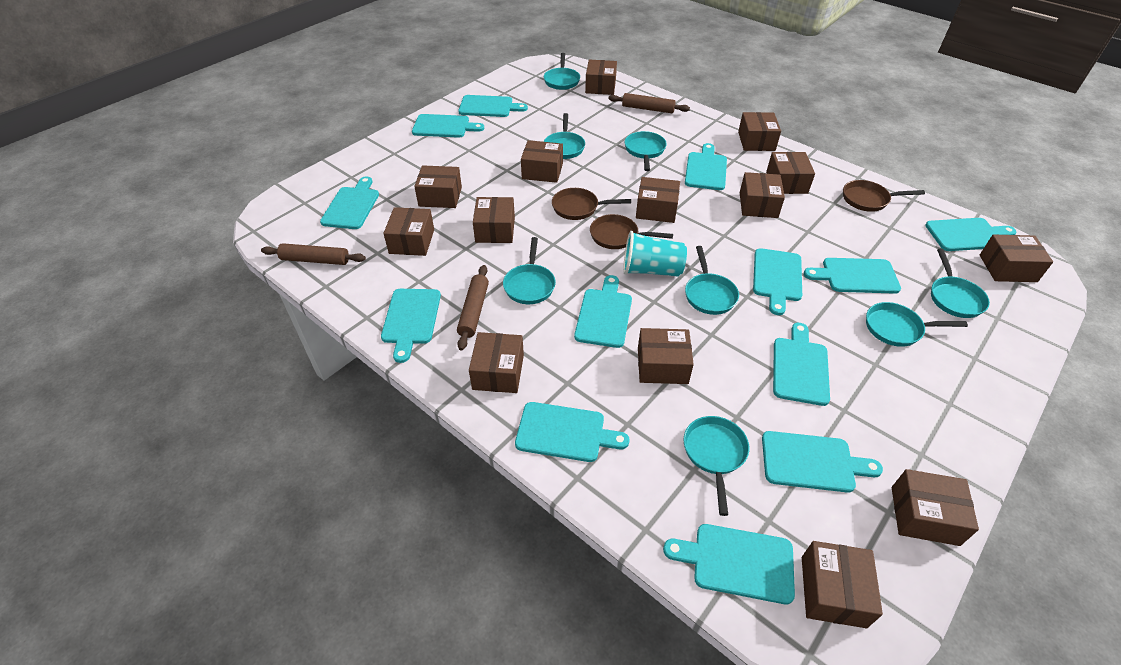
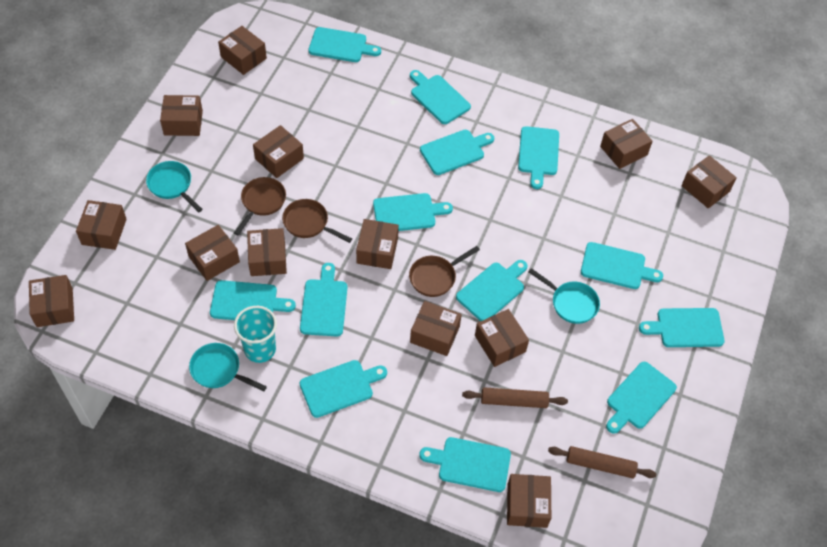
brown box: [383,207,434,256] [414,165,462,208] [469,332,524,393] [473,197,515,243] [521,140,563,183] [585,59,617,95] [636,177,680,223] [638,328,694,384] [738,112,781,151] [740,172,785,218] [766,152,815,194] [802,541,883,628] [892,469,979,546] [980,235,1053,282] = 14 -> [29,275,74,327] [76,200,127,250] [160,95,203,136] [185,225,240,281] [218,26,267,75] [247,228,287,276] [253,125,304,178] [356,219,399,269] [410,301,462,356] [475,309,529,367] [507,474,551,528] [600,119,653,169] [681,155,737,209] = 13
brown rolling pin: [261,243,366,265] [457,265,489,351] [608,93,690,113] = 3 -> [462,387,568,408] [548,446,656,478] = 2
turquoise pan: [503,237,556,304] [544,53,580,90] [544,113,585,159] [625,131,667,171] [684,416,749,516] [685,246,739,315] [866,302,968,347] [931,249,990,318] = 8 -> [146,161,203,213] [189,343,267,392] [528,268,600,324] = 3

